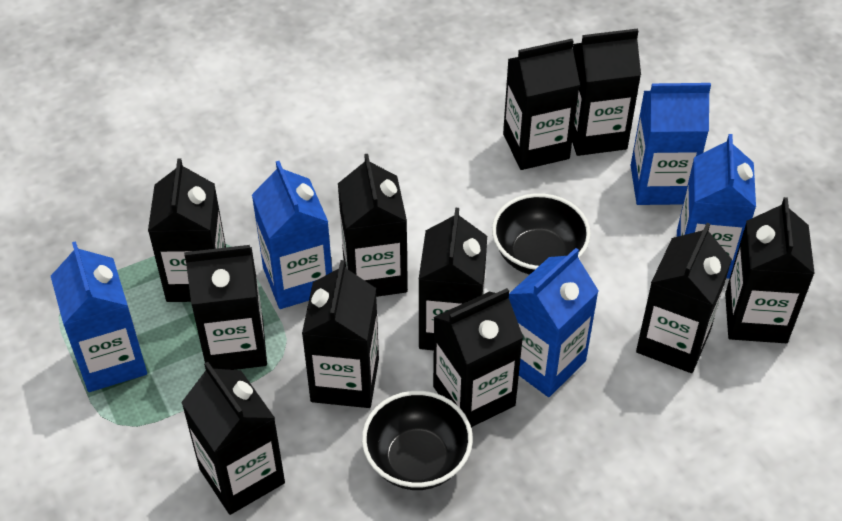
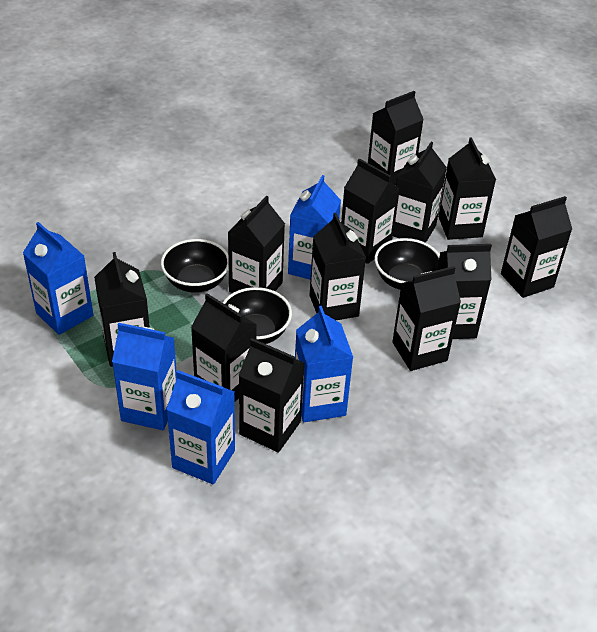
black bowl: [362,391,473,490] [492,193,591,275] = 2 -> [161,239,229,293] [223,287,292,344] [375,238,440,290] = 3
black carton: [148,158,226,302] [181,362,285,515] [184,245,267,370] [302,260,379,408] [338,154,408,297] [419,208,487,350] [433,288,523,427] [503,39,580,170] [572,28,641,156] [636,223,732,373] [725,197,815,343] = 11 -> [94,252,150,367] [191,293,257,402] [228,196,285,293] [238,338,305,453] [310,213,366,320] [341,158,399,264] [368,91,424,185] [392,266,461,371] [393,142,447,243] [437,244,492,339] [438,137,496,240] [501,196,572,298] = 12

